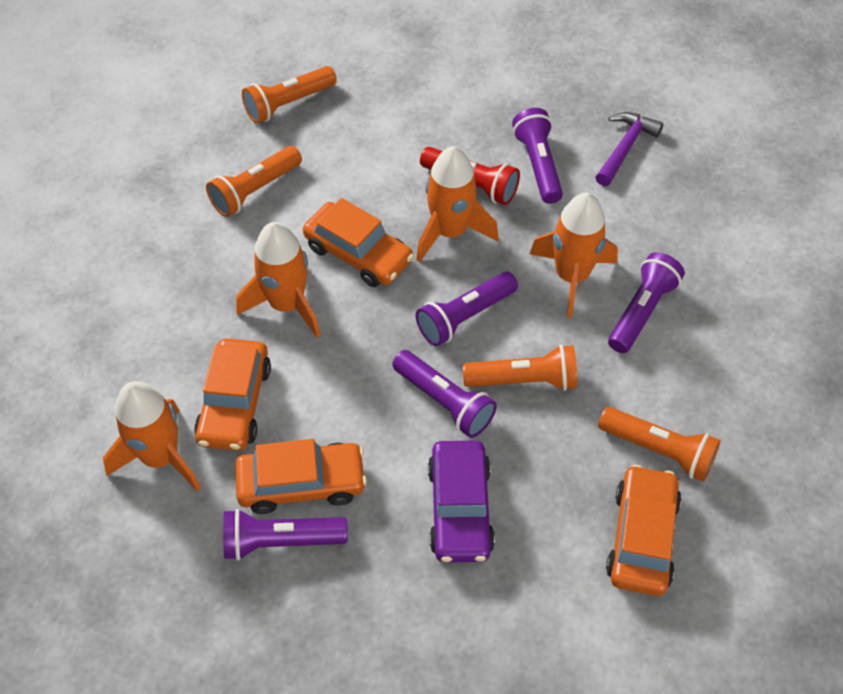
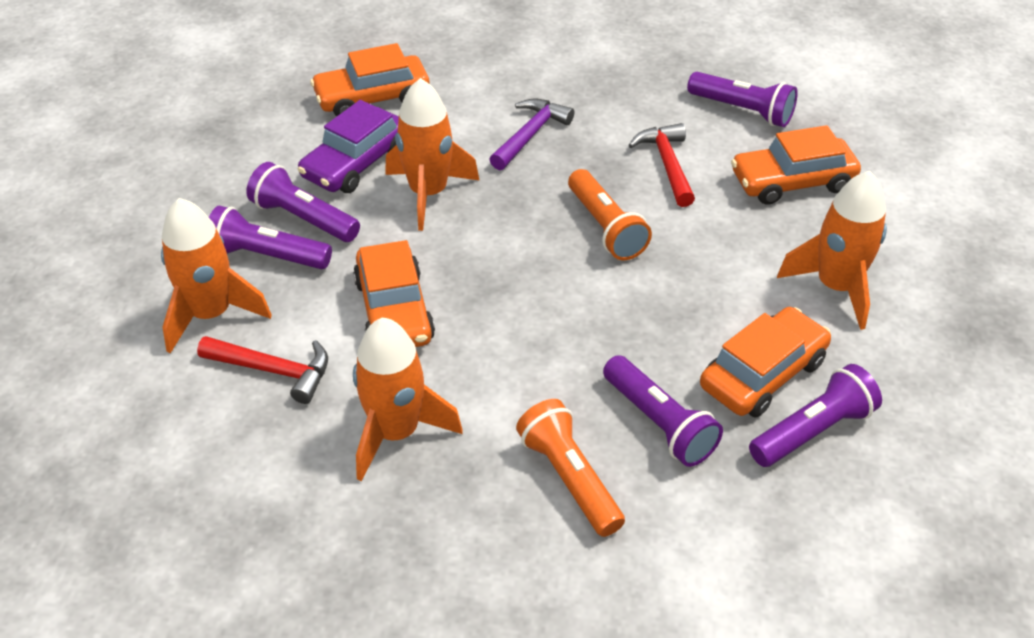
orange flashlight: [206,146,302,217] [242,66,337,124] [463,345,577,391] [598,407,720,482] = 4 -> [516,399,625,537] [568,169,652,260] = 2
red flashlight: [420,147,520,205] = 1 -> none = 0
red hammer: none = 0 -> [197,336,328,404] [629,123,695,207] = 2

